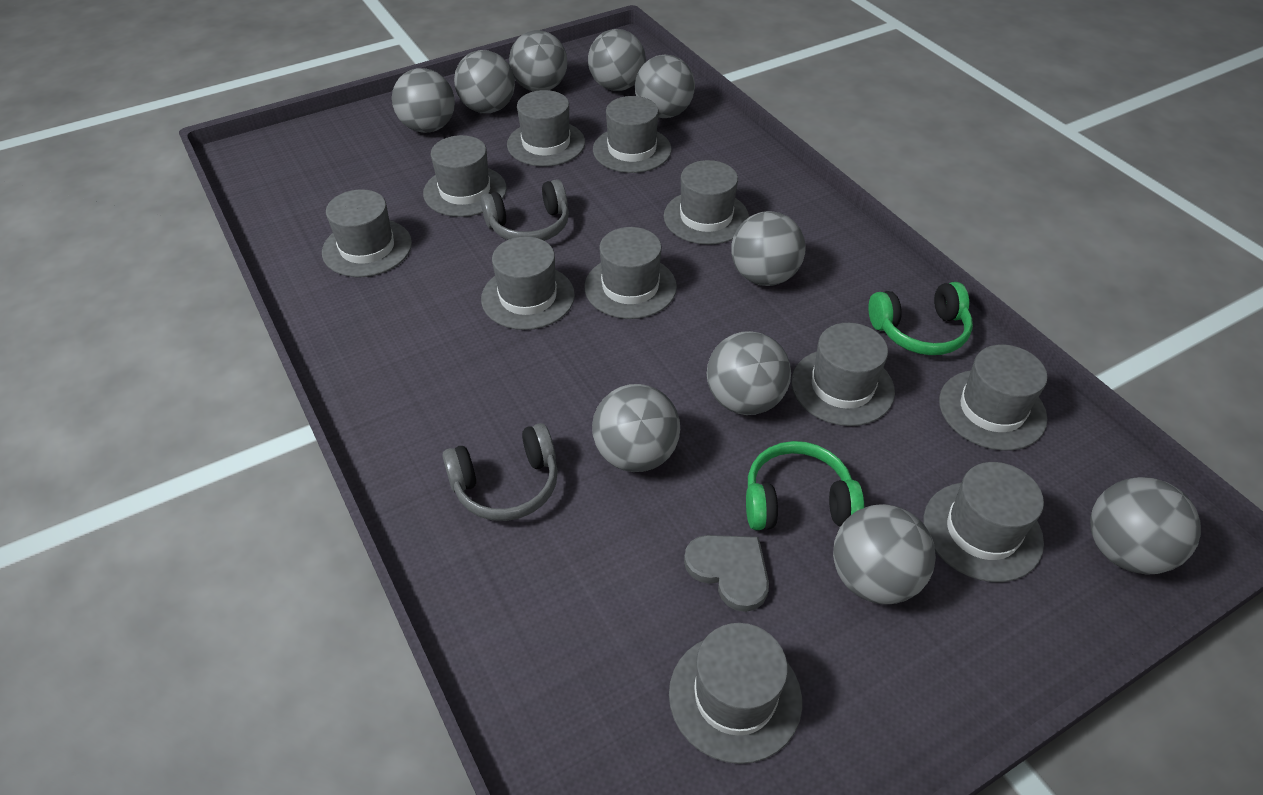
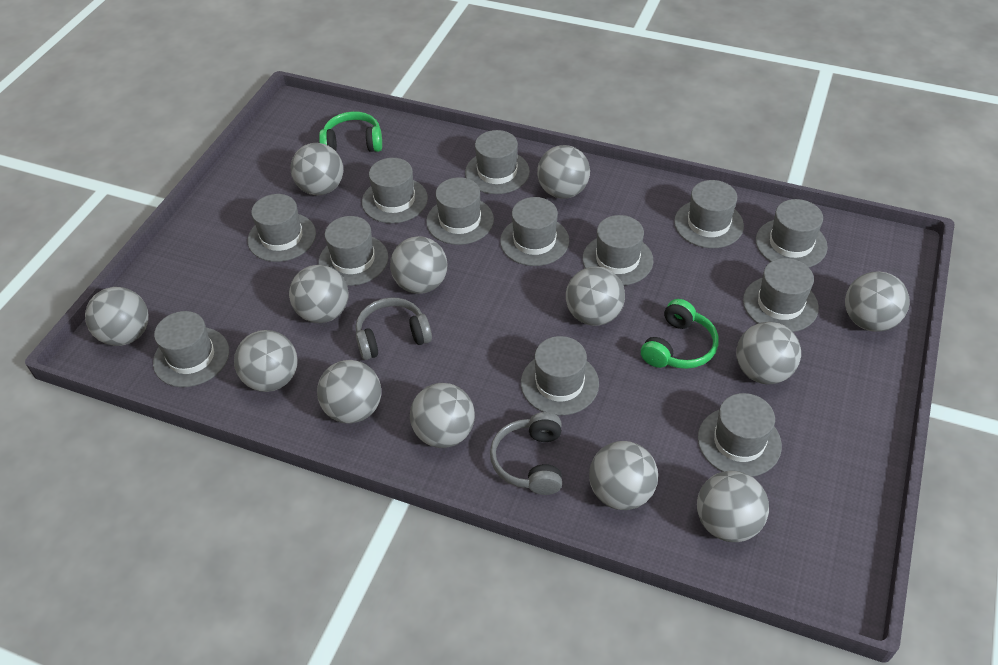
grey ball: [392,68,455,133] [454,50,515,113] [509,30,568,92] [588,29,646,91] [592,384,680,472] [635,54,695,118] [707,331,791,415] [731,211,806,286] [833,504,936,604] [1090,477,1201,575] = 10 -> [85,287,149,346] [234,330,298,392] [289,265,349,323] [291,143,343,195] [317,360,381,424] [390,236,447,294] [410,383,475,448] [537,145,590,199] [566,266,625,326] [589,441,658,510] [697,471,769,542] [736,322,801,384] [845,271,910,332] = 13
grey hat: [322,189,412,277] [423,135,507,217] [481,237,575,330] [507,90,585,167] [584,227,677,319] [593,96,671,173] [664,160,749,245] [669,623,802,764] [791,323,895,426] [923,462,1044,582] [939,345,1048,451] = 11 -> [153,311,229,387] [248,194,316,262] [319,216,388,286] [362,158,428,223] [426,177,494,245] [465,130,530,194] [500,197,569,266] [521,336,599,415] [582,215,653,286] [674,180,744,248] [698,393,782,477] [743,258,819,332] [756,199,828,267] = 13
grey heart: [684,535,769,612] = 1 -> none = 0

